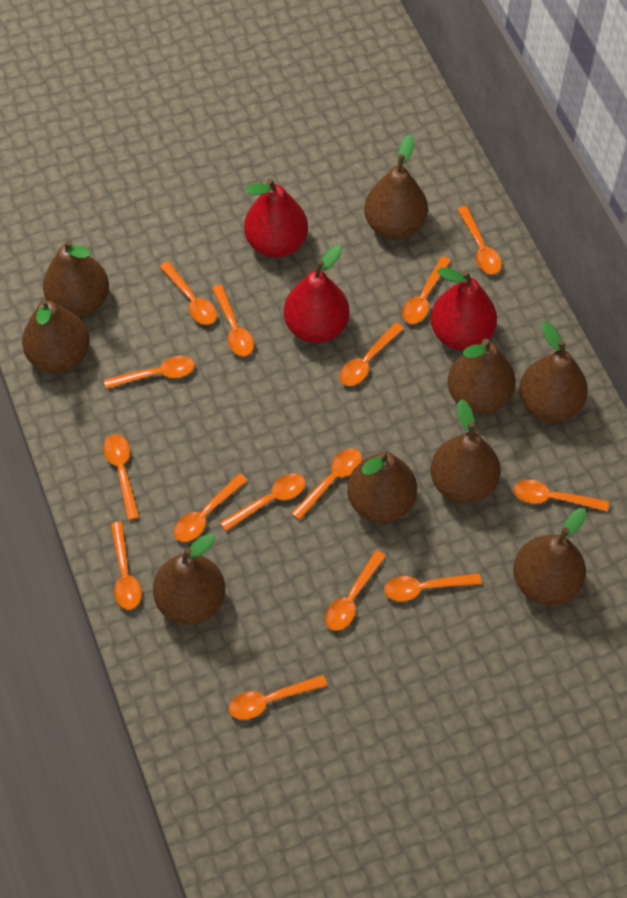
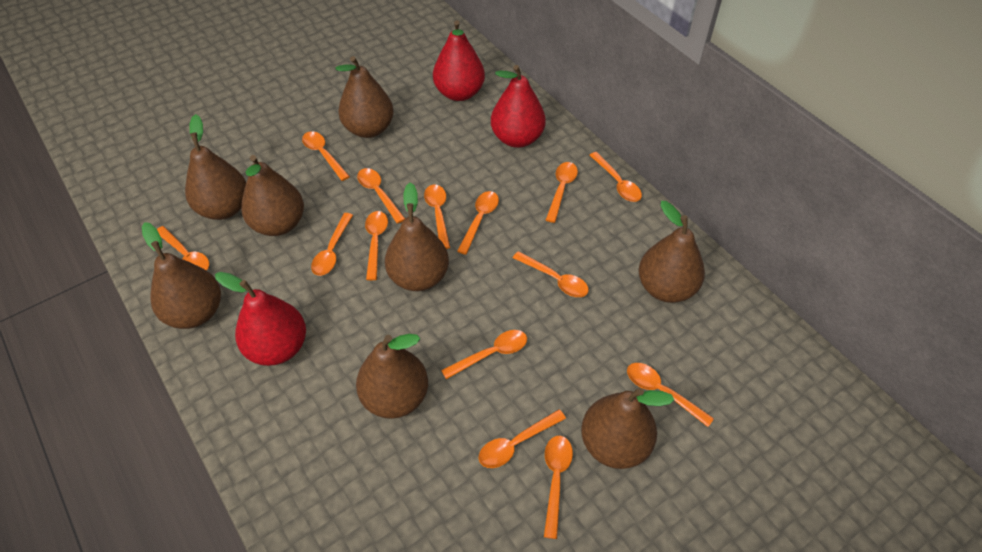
brown pear: [22,298,90,373] [43,239,109,317] [153,533,225,625] [347,451,417,523] [364,135,428,240] [430,399,501,504] [448,338,516,414] [513,508,587,606] [519,322,588,422] = 9 -> [142,222,221,329] [185,114,246,220] [241,155,304,236] [335,56,394,138] [356,334,428,419] [385,183,449,291] [581,387,674,469] [639,201,705,303] = 8
orange spoon: [103,434,139,520] [104,356,195,389] [111,522,142,610] [160,261,217,325] [174,473,248,542] [212,284,254,356] [220,473,305,531] [229,675,327,720] [291,448,362,520] [325,550,386,631] [339,322,404,386] [384,573,481,602] [402,256,451,324] [457,206,502,274] [513,480,609,511] = 15 -> [157,226,209,271] [302,131,350,181] [311,213,353,276] [357,168,405,224] [365,211,388,280] [424,184,450,249] [441,330,527,379] [457,191,499,255] [479,409,566,468] [513,251,589,297] [544,436,573,539] [546,162,578,223] [589,152,642,202] [627,363,714,427] = 14

